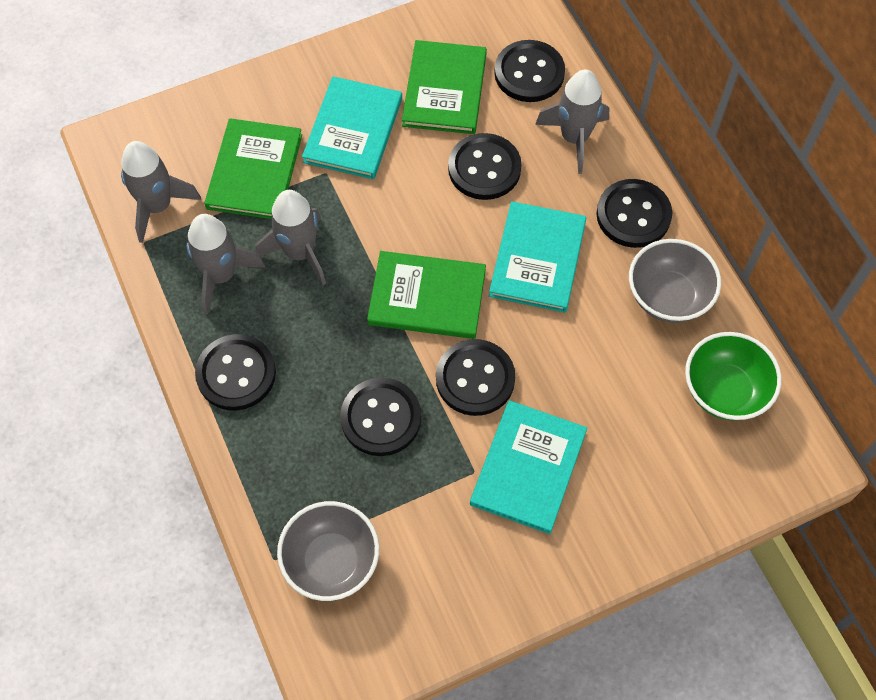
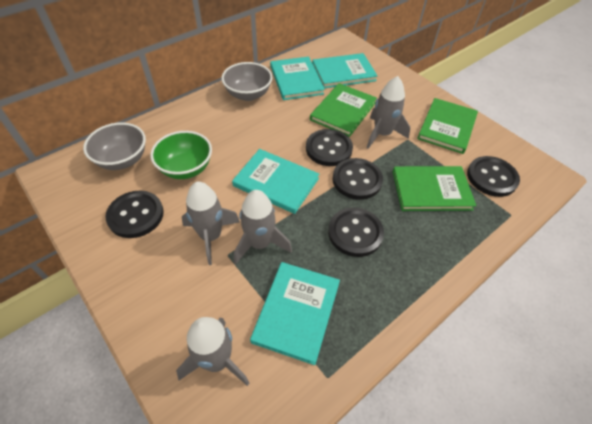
black button: [195,334,276,411] [340,378,421,456] [436,339,515,416] [448,133,522,200] [494,40,565,102] [596,179,672,248] = 6 -> [105,191,164,238] [306,129,353,166] [328,207,384,257] [332,158,383,200] [467,156,520,197] = 5
turquoise book: [302,76,402,179] [470,400,587,534] [489,201,586,313] = 3 -> [232,149,319,214] [250,262,340,365] [270,57,325,100] [312,53,377,88] = 4

